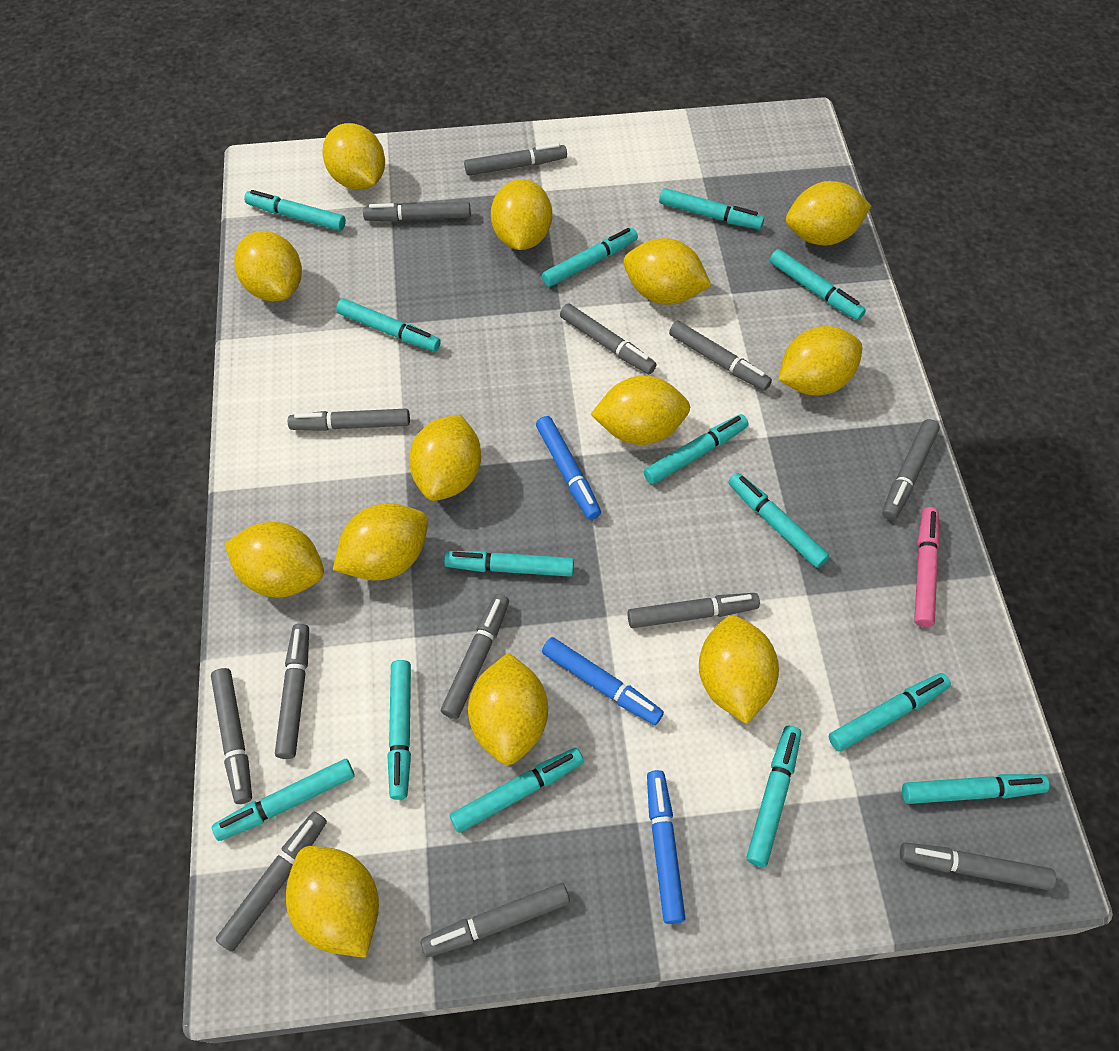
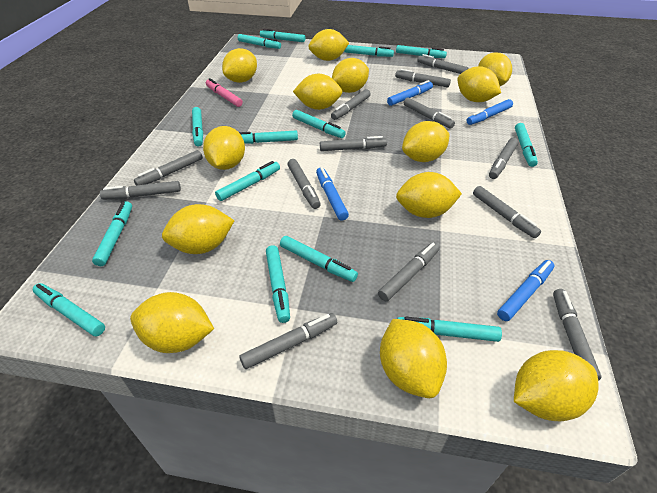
blue marker: [536,416,601,520] [542,637,664,725] [647,770,685,924] = 3 -> [316,167,349,221] [387,80,433,106] [467,99,513,125] [497,260,554,321] = 4

